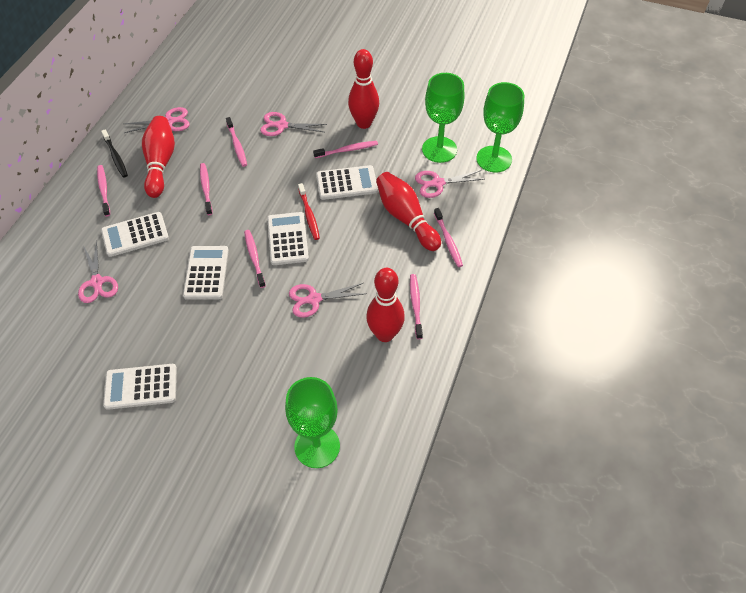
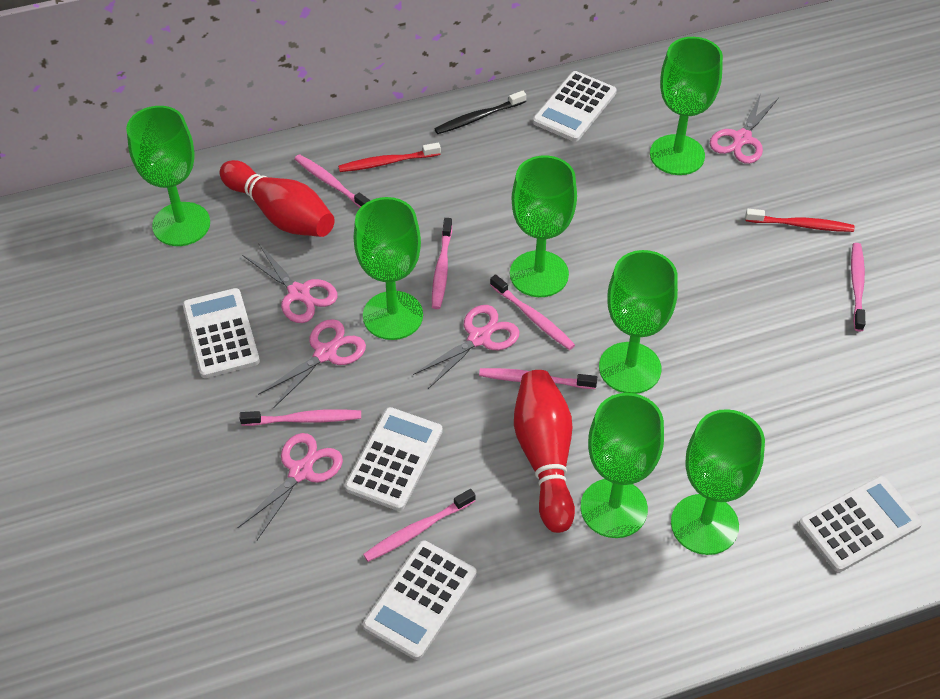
green goblet: [285,377,340,468] [422,73,465,163] [476,82,524,172] = 3 -> [126,106,210,246] [354,197,423,340] [510,155,577,297] [580,393,664,538] [599,250,678,394] [650,37,723,175] [671,409,765,555] = 7
red bowling pin: [142,116,175,198] [348,49,379,129] [366,268,405,342] [376,172,441,251] = 4 -> [219,160,335,237] [514,370,575,533] = 2
red toothbrush: [298,183,320,240] = 1 -> [338,143,441,172] [745,209,854,232] = 2

